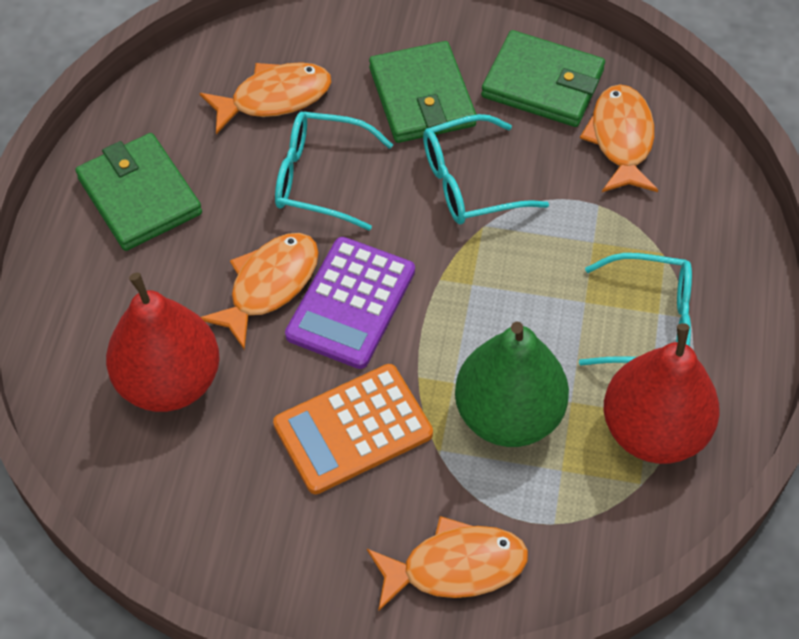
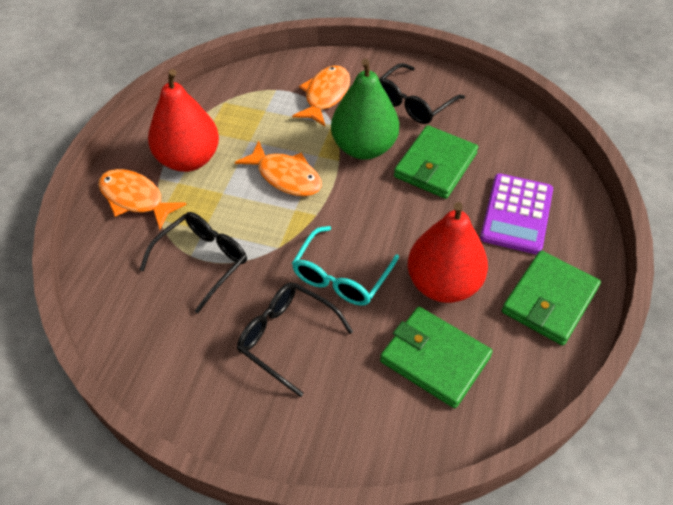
black glasses: none = 0 -> [139,212,247,313] [237,282,353,397] [379,63,465,124] = 3
orange calculator: [273,364,433,494] = 1 -> none = 0
orange fish: [200,62,331,134] [201,233,319,350] [367,516,528,611] [580,84,658,192] = 4 -> [98,169,187,229] [235,141,322,196] [292,65,350,126] = 3
turquoise glasses: [275,111,393,231] [423,114,549,224] [579,253,692,366] = 3 -> [292,226,399,306] = 1

